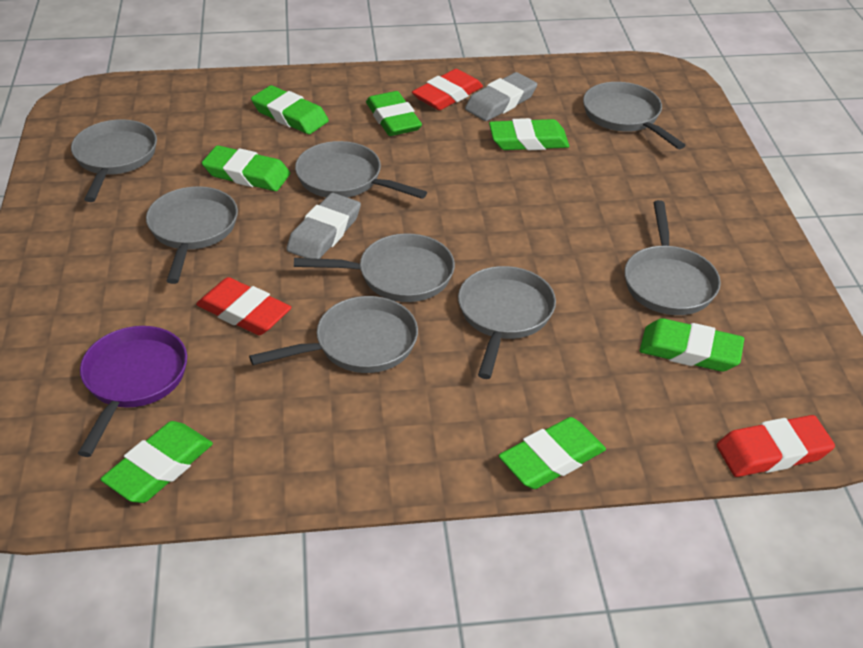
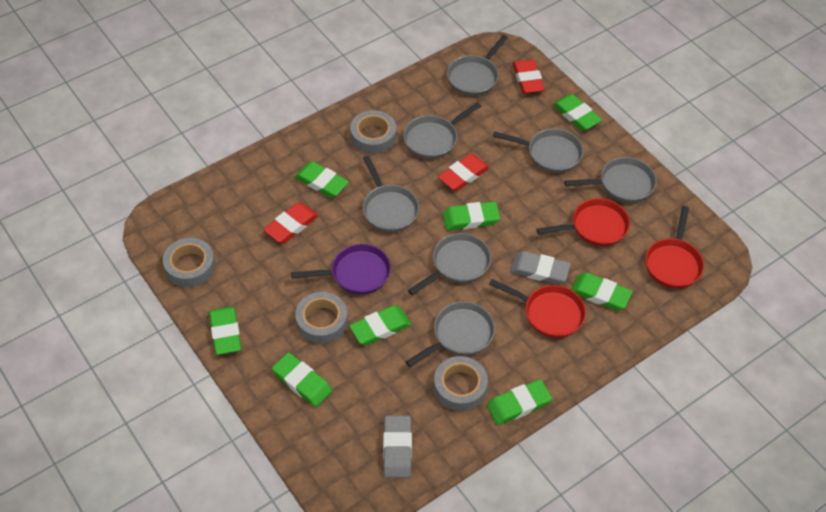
green eraser: [100,421,213,503] [202,145,290,191] [251,85,329,134] [366,91,422,136] [489,118,569,150] [499,417,606,489] [639,318,744,372] = 7 -> [209,306,241,355] [272,352,332,407] [295,161,349,198] [349,306,411,345] [443,202,500,230] [487,379,552,425] [553,94,602,131] [571,273,633,310] = 8
grey pan: [71,119,157,202] [146,186,238,284] [249,296,418,373] [294,233,455,302] [295,141,427,199] [458,266,556,379] [583,82,686,149] [624,200,721,315] = 8 -> [363,156,419,232] [403,102,481,159] [406,302,495,367] [408,233,491,295] [447,35,508,96] [493,129,583,173] [564,157,656,203] = 7
grey tape: none = 0 -> [163,238,215,287] [295,292,348,344] [350,110,396,154] [434,356,488,411] = 4
red pan: none = 0 -> [489,279,586,338] [537,198,630,246] [645,206,704,288] = 3

